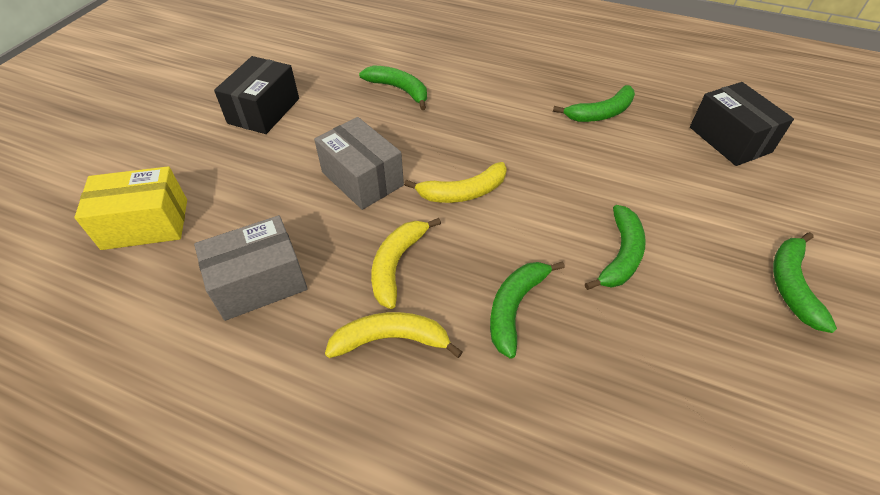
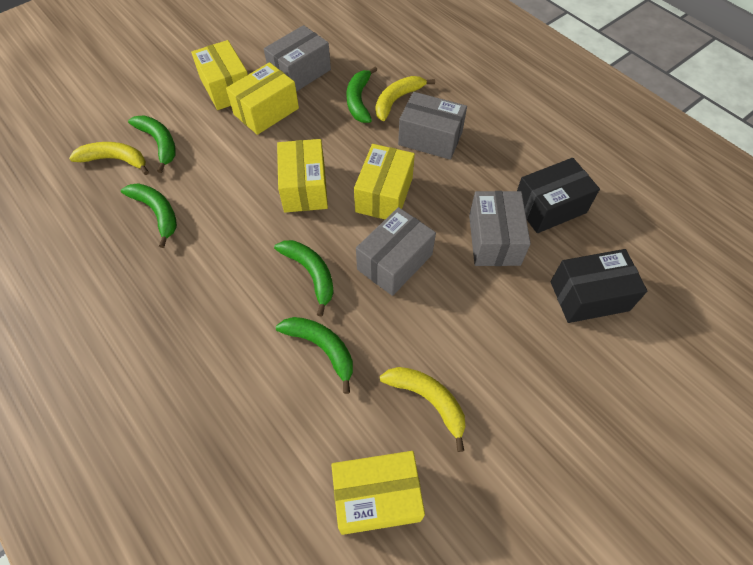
grey box: [194,215,308,321] [314,117,404,210] = 2 -> [264,25,331,92] [356,207,436,296] [398,92,467,160] [469,191,531,266] = 4
yellow box: [74,166,187,250] = 1 -> [191,40,248,110] [226,62,299,135] [277,139,328,213] [331,451,425,535] [354,144,415,219] = 5

